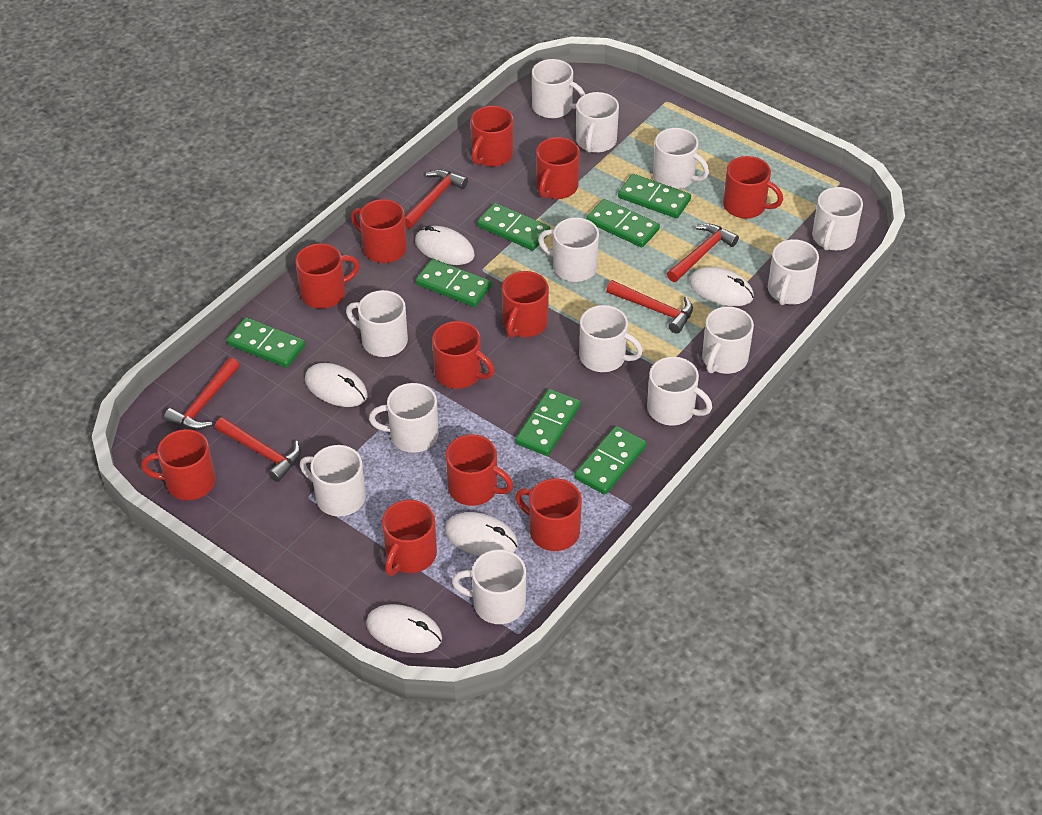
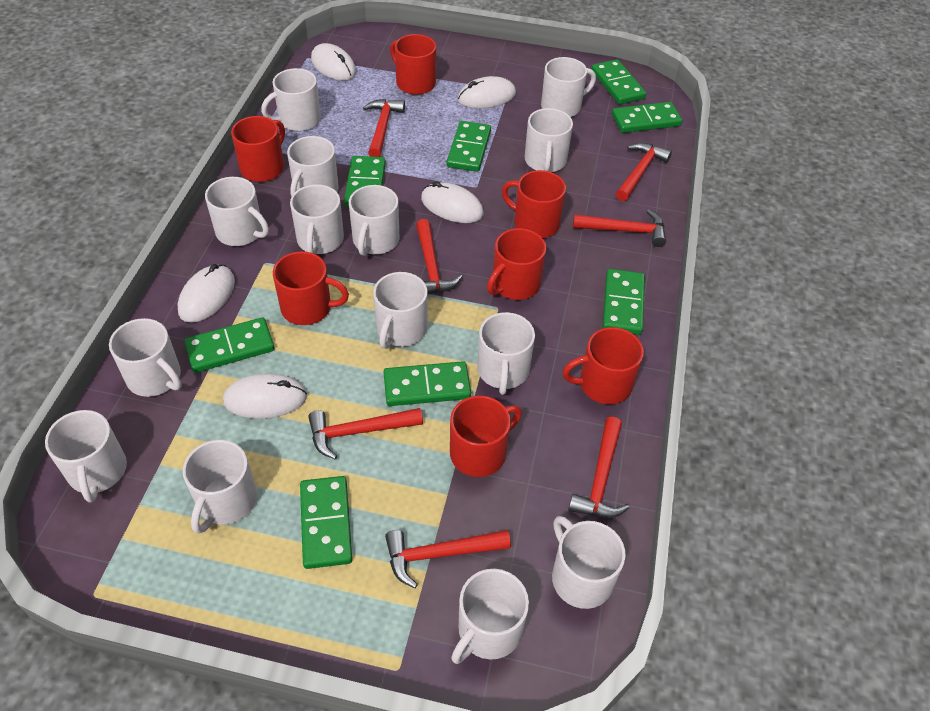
green domino: [227,317,306,368] [415,259,492,307] [477,203,551,251] [515,389,581,456] [574,426,647,495] [586,199,660,247] [618,174,691,218] = 7 -> [184,317,275,373] [300,476,352,569] [344,156,386,207] [383,361,471,406] [447,121,491,172] [592,59,646,104] [603,269,645,335] [612,102,682,133] = 8
red hammer: [164,358,240,430] [215,417,301,482] [405,170,468,229] [606,280,693,334] [667,224,739,282] = 5 -> [308,408,423,459] [363,99,405,157] [385,530,511,588] [416,219,462,294] [568,417,629,518] [573,209,666,247] [616,143,672,201] = 7
red mug: [141,429,216,500] [295,243,360,309] [351,199,407,263] [382,500,437,576] [432,321,495,389] [446,434,513,506] [471,106,513,167] [502,271,549,338] [515,478,582,551] [536,137,580,199] [723,156,783,219] = 11 -> [231,116,285,182] [273,251,349,325] [390,34,436,95] [450,395,522,477] [487,228,546,300] [502,170,566,238] [563,327,644,404] = 7
white mug: [300,445,366,516] [346,290,408,357] [369,383,439,453] [452,549,526,624] [532,59,585,118] [538,217,599,282] [576,92,619,153] [579,305,643,372] [647,357,712,425] [653,128,709,189] [702,306,754,374] [768,239,819,305] [812,187,863,250] = 13 -> [45,410,127,503] [109,318,182,397] [183,440,257,534] [205,177,269,246] [261,68,321,131] [287,136,339,196] [290,184,344,254] [349,185,400,256] [373,272,428,349] [451,569,529,664] [477,312,535,395] [525,108,573,172] [541,57,596,117] [552,516,626,609] = 14

